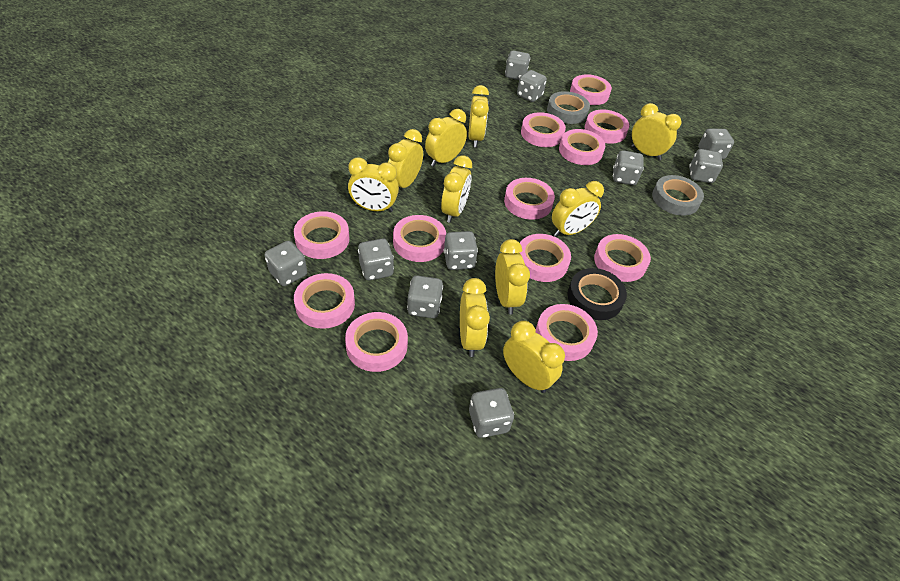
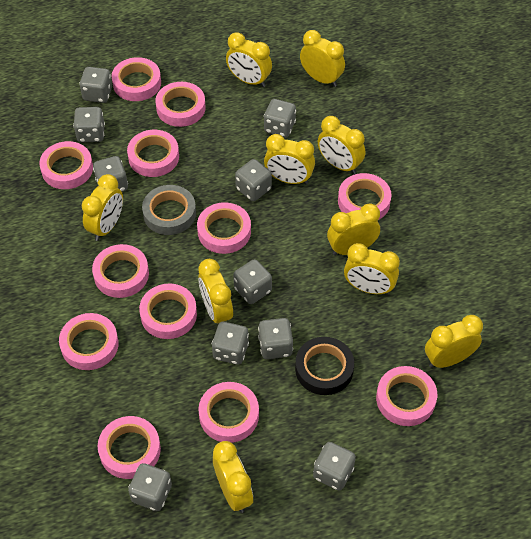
grey tape: [547,91,590,124] [652,175,704,216] = 2 -> [142,185,196,235] = 1

